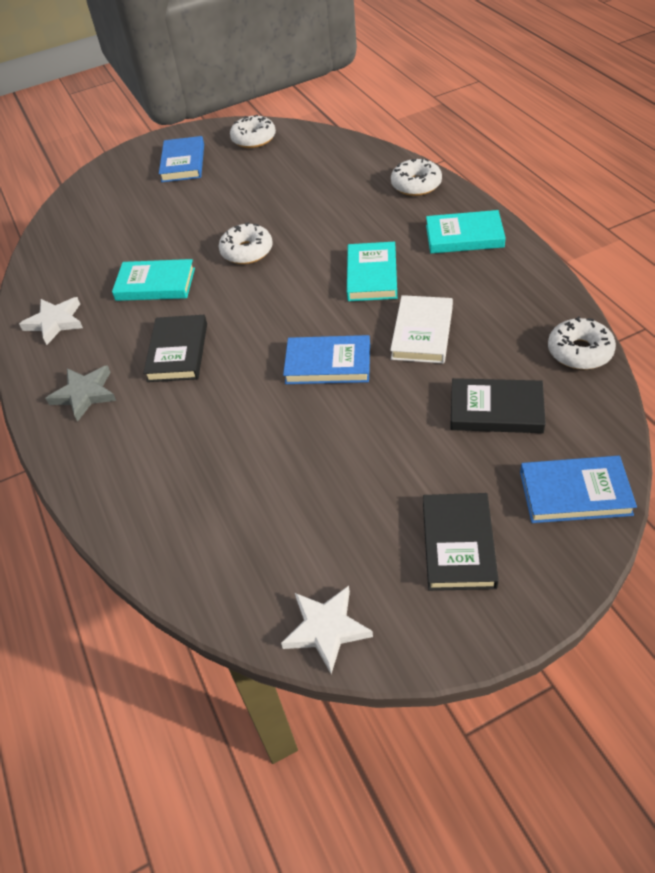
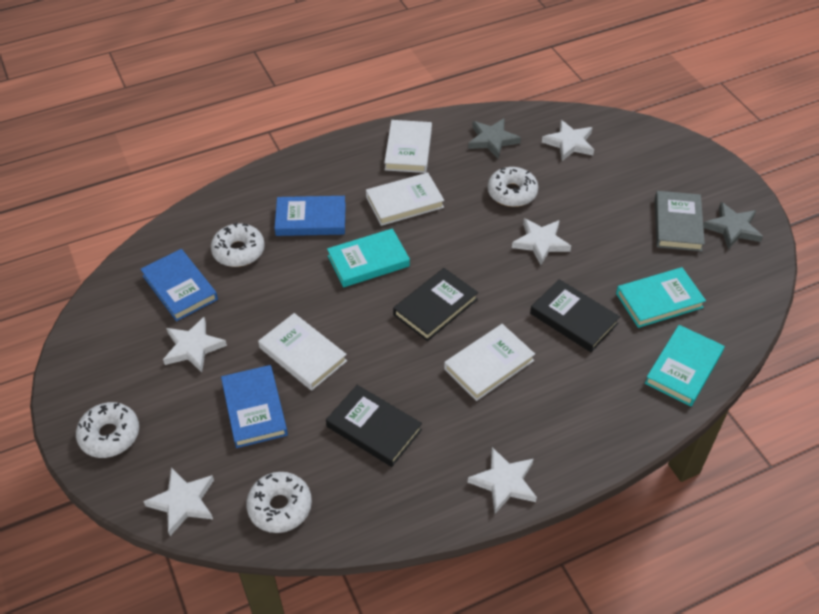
grey book: none = 0 -> [655,191,705,251] = 1
grey star: [45,365,116,422] = 1 -> [468,118,521,159] [703,202,763,249] = 2
white book: [390,295,453,364] = 1 -> [258,313,347,391] [366,173,444,226] [384,120,432,173] [444,324,535,401] = 4
white star: [19,297,83,345] [281,586,373,674] = 2 -> [143,468,214,536] [163,317,227,373] [468,447,537,514] [512,218,571,265] [542,120,594,161] = 5

